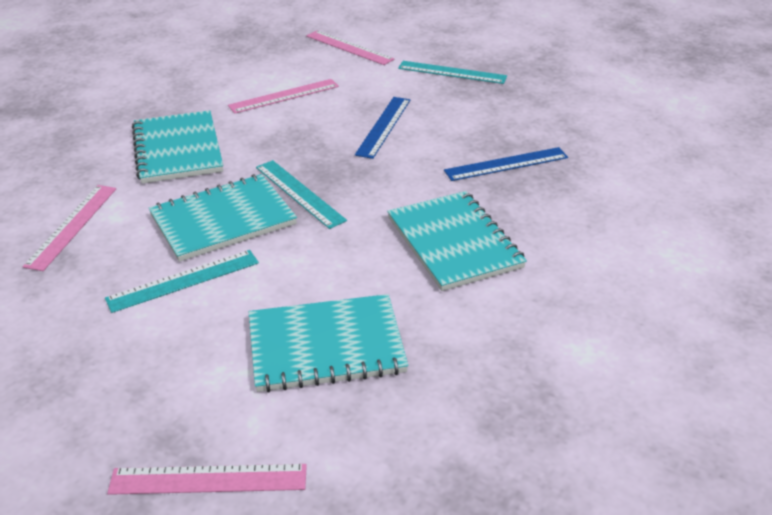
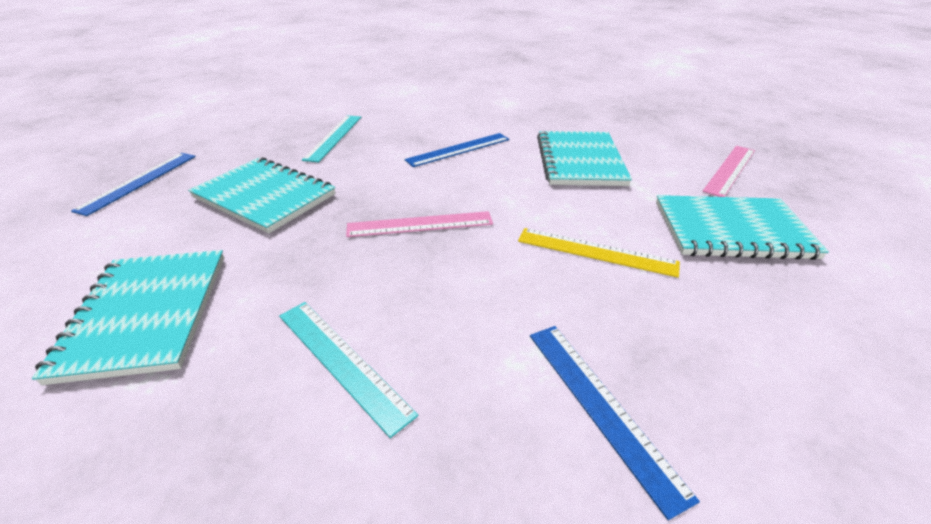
blue ruler: [355,97,410,159] [444,147,568,181] = 2 -> [71,153,196,216] [405,133,509,167] [530,326,700,520] = 3
pink ruler: [22,185,116,271] [107,464,307,495] [228,79,339,114] [306,31,394,65] = 4 -> [346,211,493,237] [703,146,755,197] = 2
turquoise ruler: [105,250,259,313] [256,160,347,229] [398,61,507,84] = 3 -> [279,302,418,438] [302,115,361,163] = 2
yellow ruler: none = 0 -> [518,228,680,278] = 1

